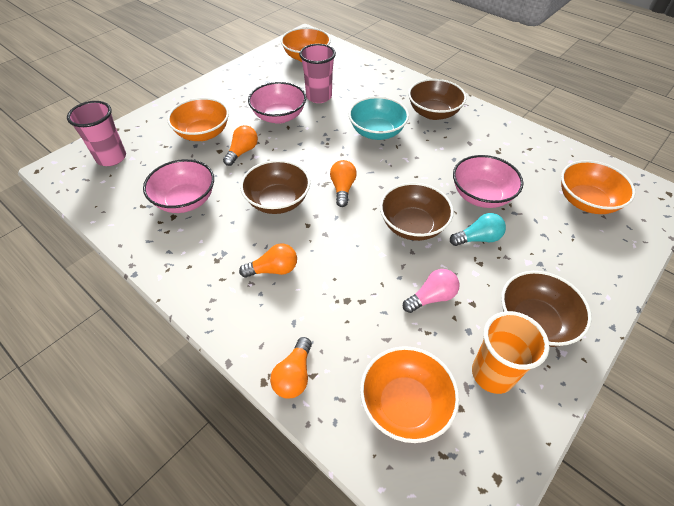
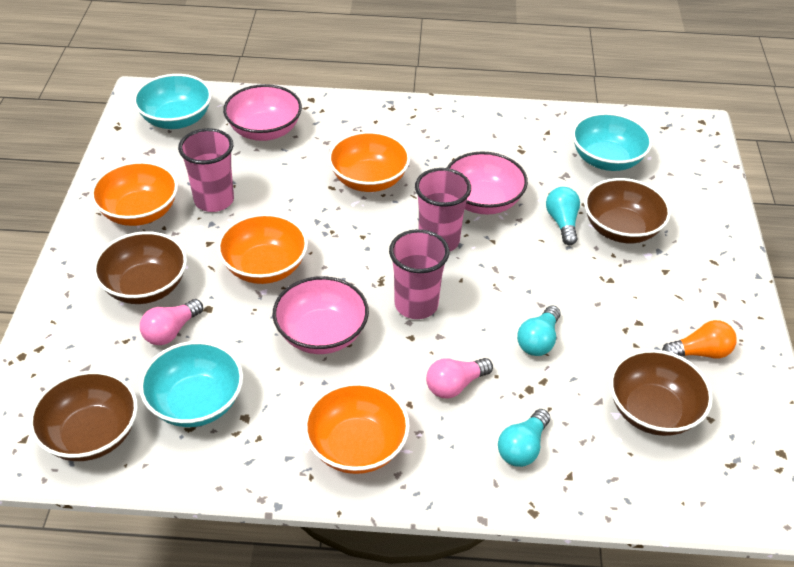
orange cup: [472,311,550,394] = 1 -> none = 0
orange light bulb: [223,125,258,166] [239,244,297,278] [270,337,312,399] [330,160,357,207] = 4 -> [662,320,737,359] = 1
pink cup: [67,101,126,166] [299,44,336,103] = 2 -> [178,128,234,212] [389,229,449,319] [415,168,471,252] = 3
pink light bulb: [403,269,459,313] = 1 -> [140,299,203,345] [426,358,493,399] = 2
turquoise bowl: [349,96,409,140] = 1 -> [133,74,212,129] [139,341,243,427] [572,112,652,171] = 3
turquoise light bulb: [450,213,506,246] = 1 -> [498,409,550,467] [517,305,561,356] [546,187,580,245] = 3

